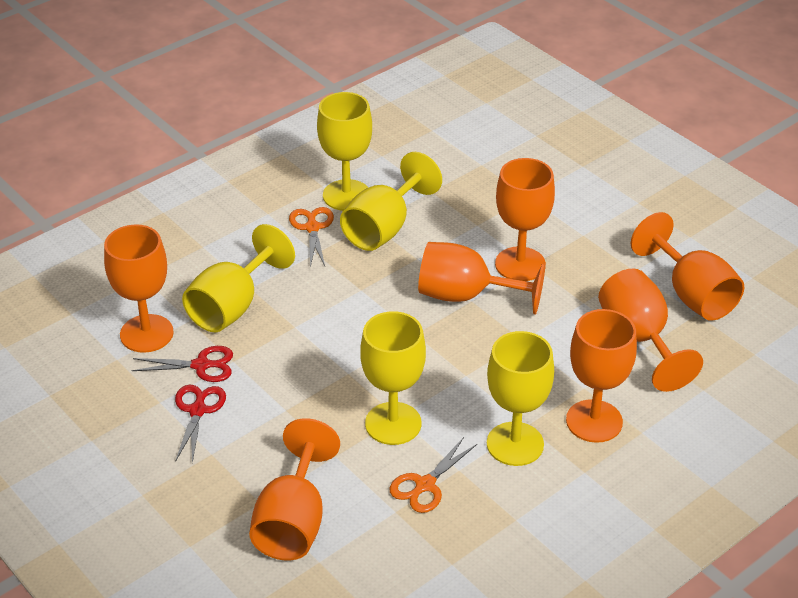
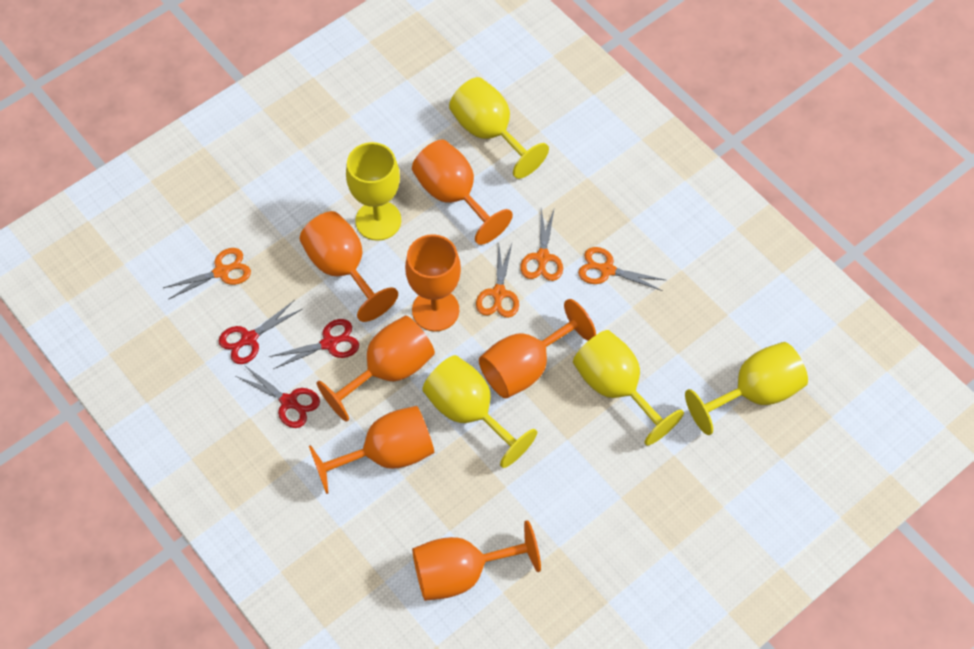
orange scissors: [289,207,334,268] [389,437,477,513] = 2 -> [163,248,251,299] [476,244,519,318] [521,207,563,281] [578,247,665,291] = 4
red scissors: [131,346,233,382] [175,385,226,463] = 2 -> [219,300,302,364] [236,365,320,428] [269,319,359,369] = 3

